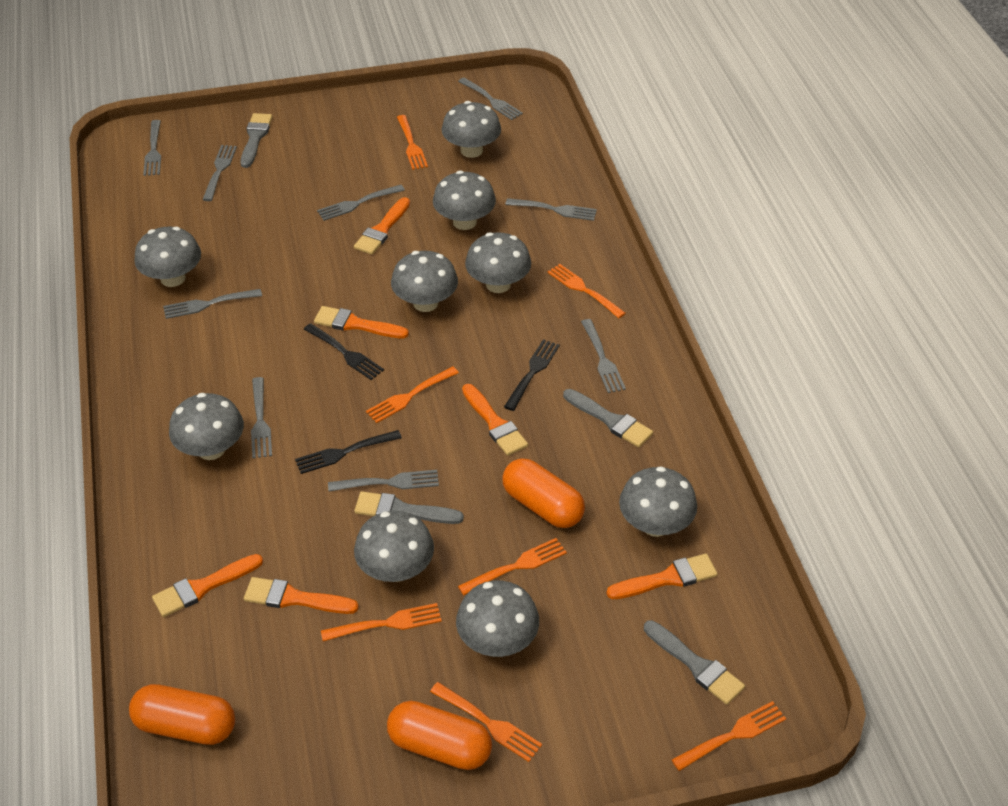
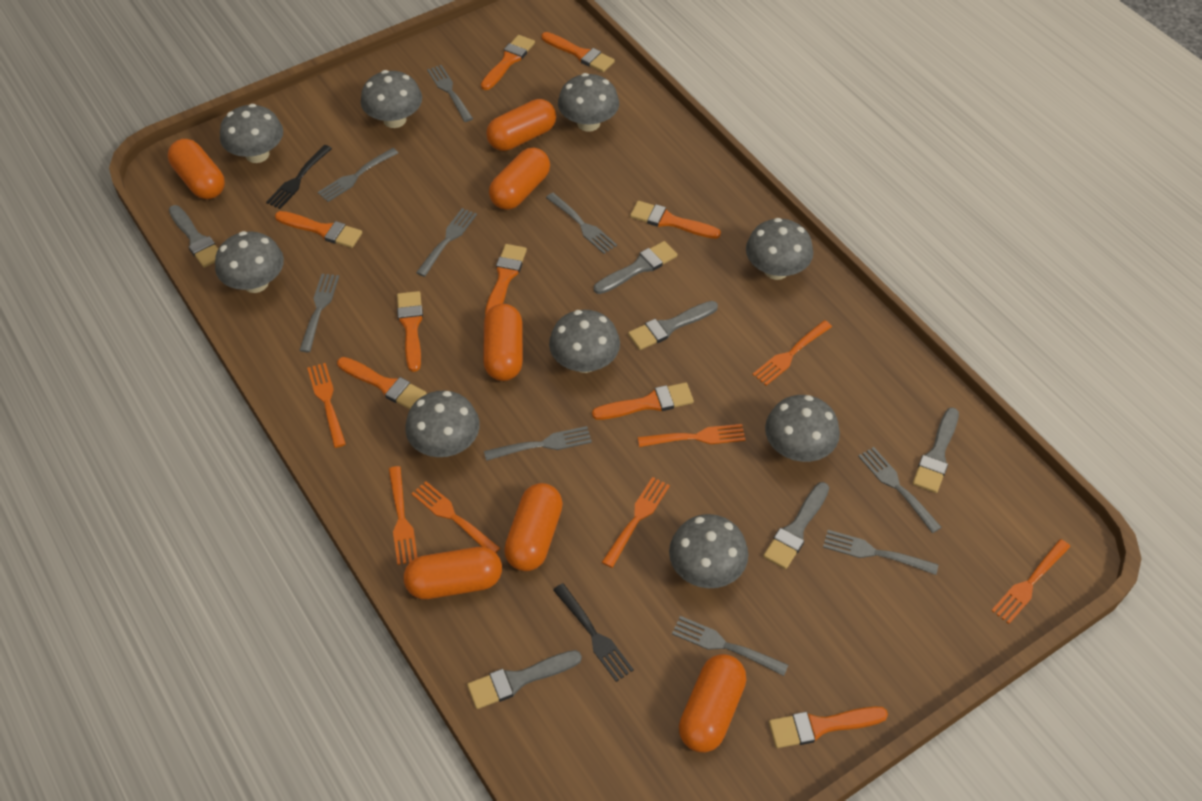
black fork: [295,430,402,474] [303,323,384,380] [504,339,560,411] = 3 -> [266,145,332,209] [553,583,634,682] = 2
grey brush: [241,113,273,168] [354,491,464,524] [563,389,653,448] [644,620,745,705] = 4 -> [169,205,218,268] [467,650,582,709] [594,241,677,294] [628,301,718,350] [763,482,829,569] [913,407,959,493] = 6
orange brush: [152,554,263,617] [244,577,359,614] [314,306,409,339] [354,197,410,255] [462,384,528,456] [606,553,717,599] = 6 -> [275,211,362,248] [337,357,427,409] [397,291,423,372] [481,35,535,90] [485,244,527,315] [542,32,615,72] [592,382,694,420] [630,201,721,239] [769,706,888,748] = 9
orange capsule: [129,684,235,745] [387,701,492,770] [502,458,585,528] = 3 -> [168,139,225,199] [404,547,502,599] [483,304,523,381] [486,99,556,151] [489,147,550,210] [504,483,563,571] [679,654,746,753] = 7

